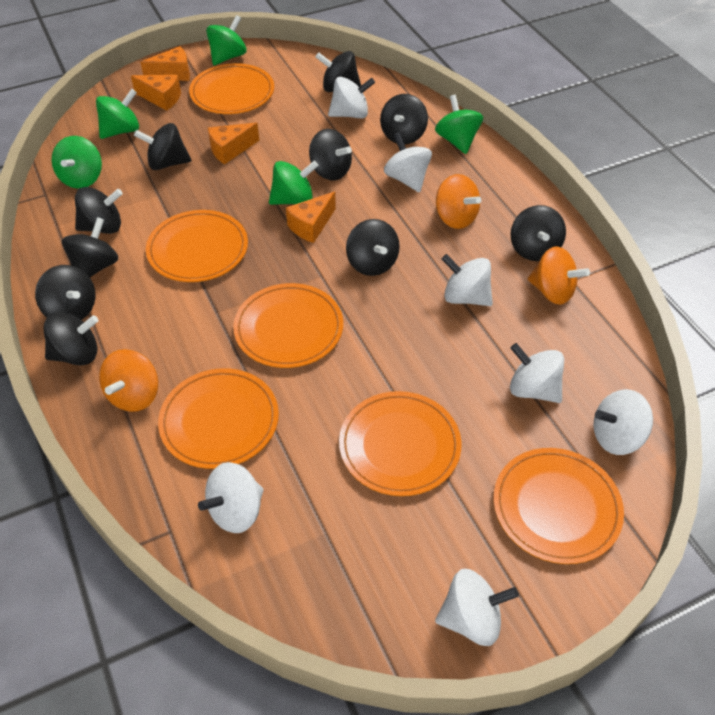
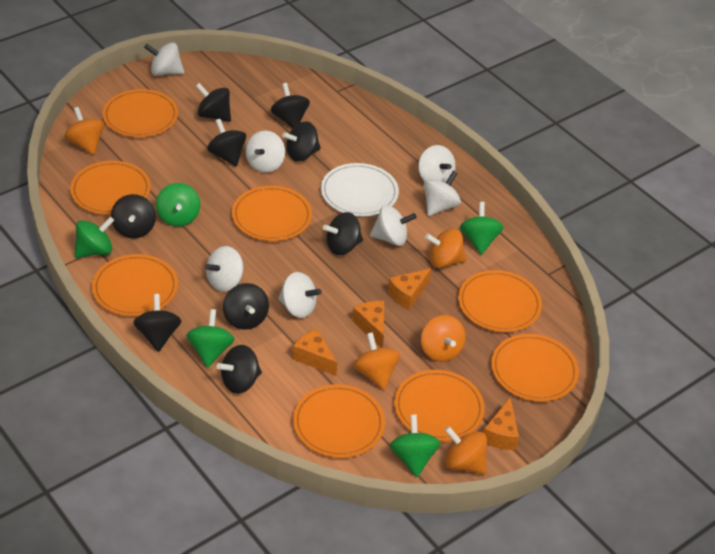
black spinning top: [35,265,96,320] [44,312,99,365] [62,217,118,277] [75,187,123,234] [134,123,192,170] [309,129,352,181] [316,51,361,92] [346,219,400,276] [380,94,428,144] [511,205,566,261] = 10 -> [111,194,156,238] [133,294,181,352] [196,83,231,122] [207,119,246,167] [216,345,262,394] [223,283,269,330] [271,83,310,128] [282,121,321,162] [323,212,363,255] = 9
orange plate: [146,210,248,282] [158,368,279,469] [189,63,274,114] [233,283,343,368] [339,391,462,496] [493,448,624,564] = 6 -> [70,161,151,215] [92,254,178,316] [103,89,178,137] [232,186,312,241] [293,384,385,458] [394,370,485,441] [458,270,542,332] [491,334,579,402] = 8
orange spinning top: [99,349,158,412] [436,174,481,229] [528,246,590,305] = 3 -> [65,107,105,155] [353,332,400,390] [421,315,465,362] [425,228,467,268] [445,426,487,474] = 5
white plate: none = 0 -> [321,163,399,216] = 1

